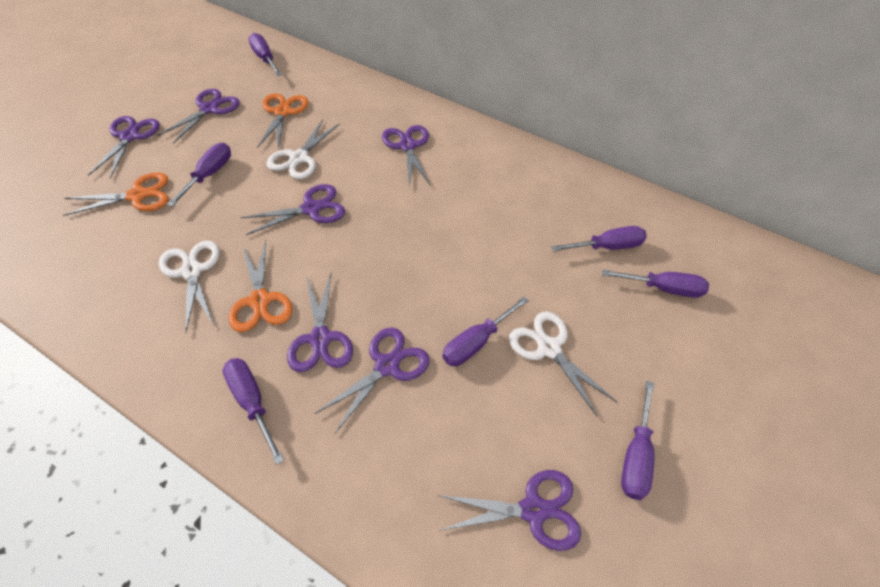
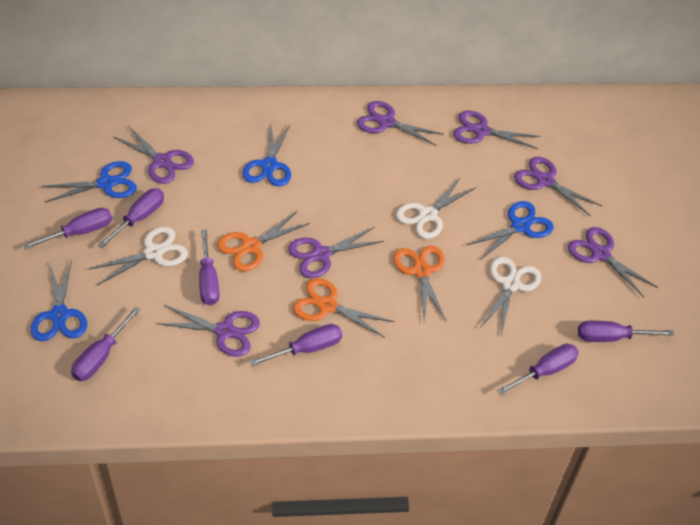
blue scissors: none = 0 -> [31,259,87,341] [41,161,137,202] [243,125,291,186] [466,201,554,260] = 4

